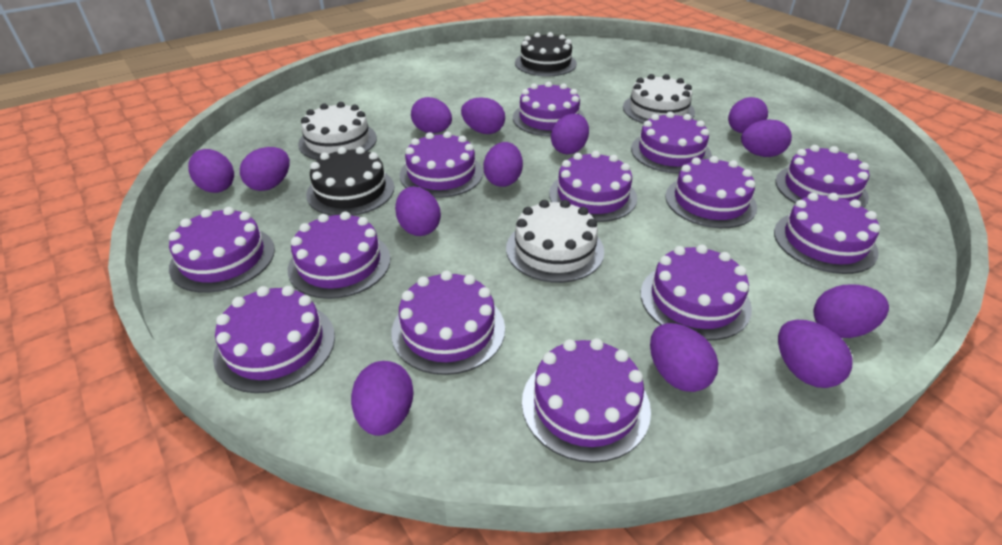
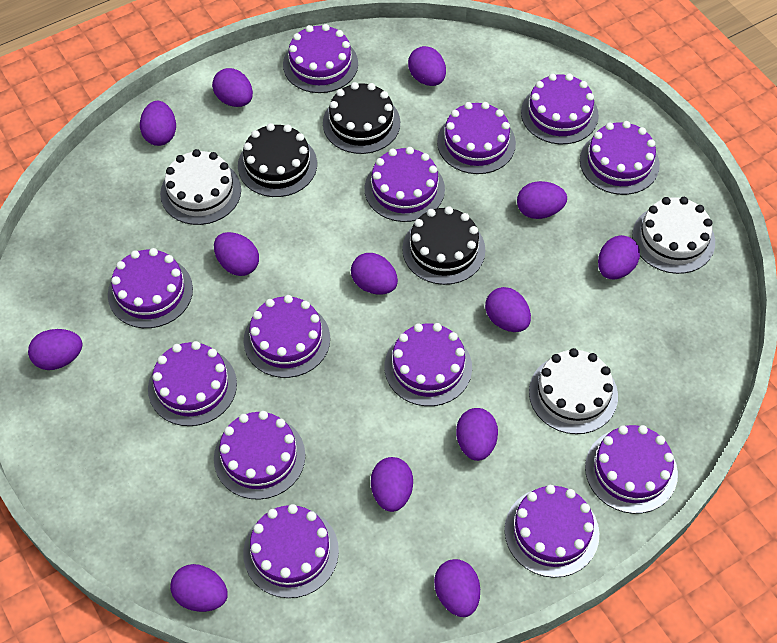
black cake: [306,147,394,216] [515,32,577,76] = 2 -> [238,123,317,197] [323,82,400,154] [402,206,485,285] = 3

